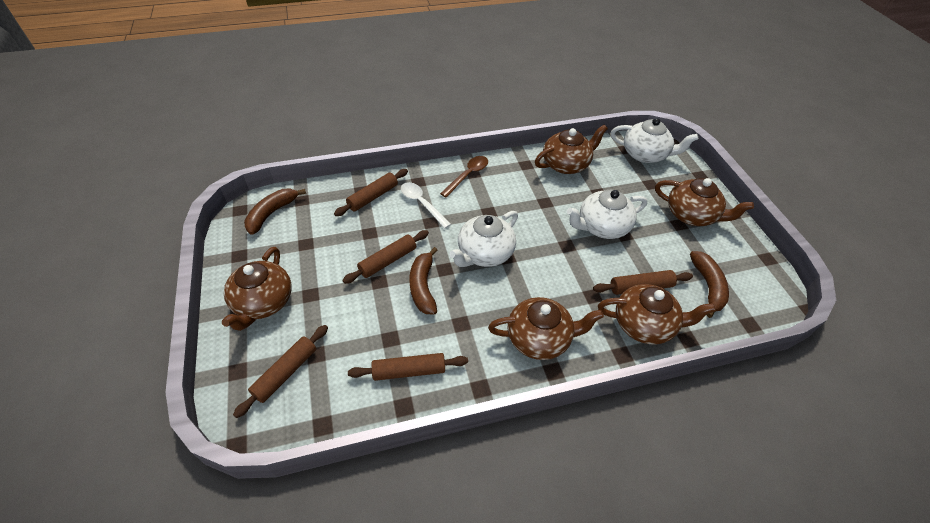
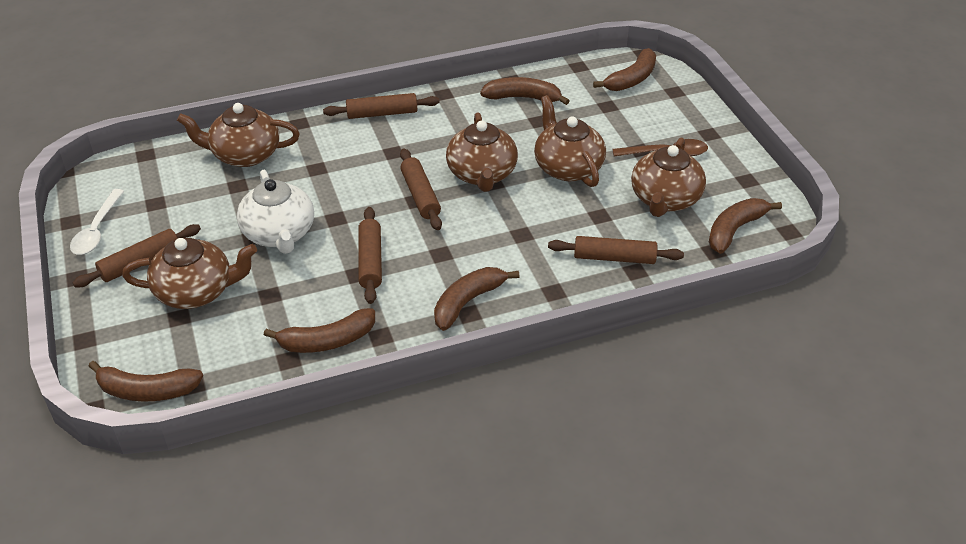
brown banana: [244,189,306,235] [409,247,438,315] [690,251,729,318] = 3 -> [88,361,203,401] [264,308,375,353] [434,267,520,331] [480,77,570,105] [593,48,656,91] [709,198,782,254] = 6
white teapot: [449,211,518,267] [567,190,647,239] [611,118,698,163] = 3 -> [237,170,314,254] = 1

